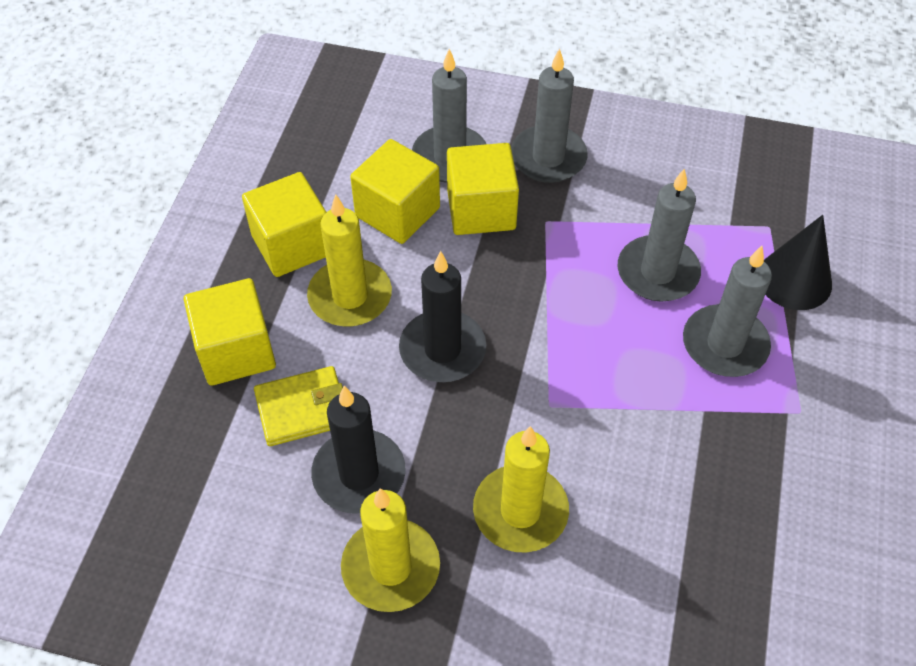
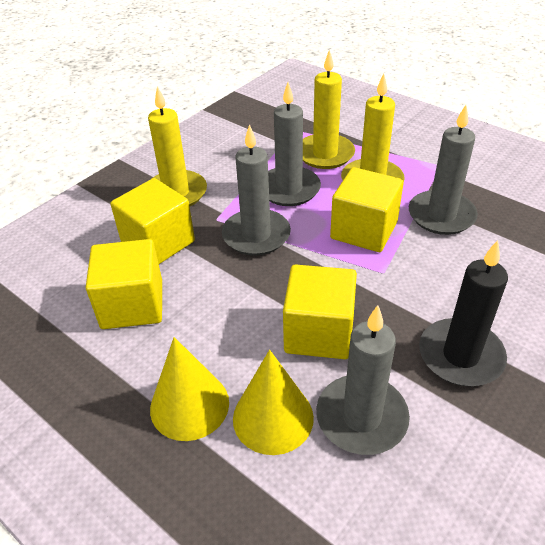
black candle: [311,386,406,514] [399,251,486,382] = 2 -> [419,240,508,386] = 1
black cone: [764,215,832,310] = 1 -> none = 0
yellow cone: none = 0 -> [150,337,229,441] [233,350,314,455] = 2
yellow wallet: [254,366,343,446] = 1 -> none = 0

